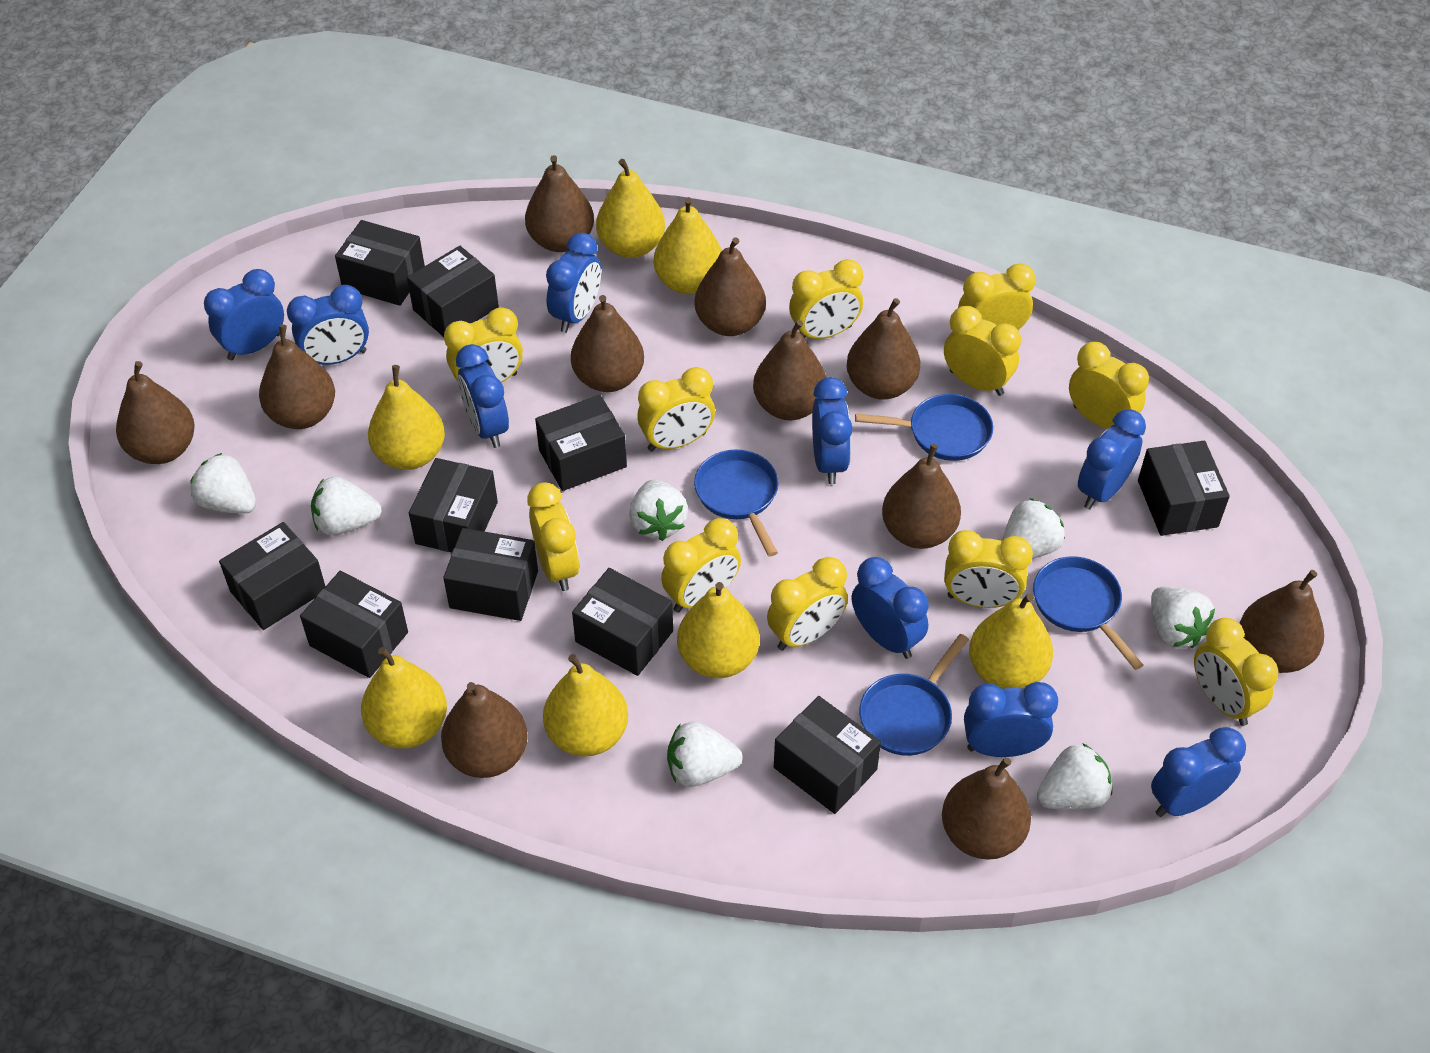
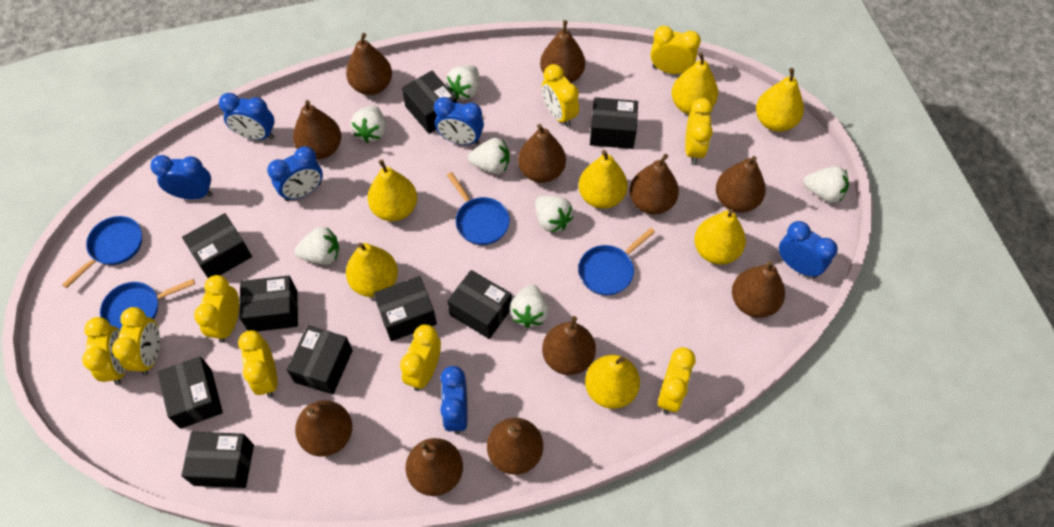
black box: [219,522,326,630] [300,571,408,678] [335,220,425,306] [407,246,499,337] [409,458,498,552] [443,528,538,621] [535,395,627,491] [572,568,673,676] [774,696,881,814] [1138,441,1230,536] = 10 -> [158,357,223,429] [181,432,254,488] [182,213,252,278] [239,276,298,332] [287,325,353,394] [373,276,437,341] [402,71,457,134] [447,270,512,339] [590,97,638,149] = 9
blue clock: [204,269,284,360] [287,285,369,365] [456,344,509,448] [546,233,601,333] [812,377,853,484] [852,557,929,659] [964,682,1058,757] [1078,409,1146,509] [1151,727,1246,817] = 9 -> [150,155,213,200] [219,93,275,140] [267,146,323,201] [434,97,484,145] [440,366,467,434] [779,221,838,278] = 6
yellow clock: [444,307,523,383] [528,482,580,591] [637,367,715,452] [661,518,741,613] [767,557,848,651] [789,259,863,339] [944,306,1021,396] [944,530,1033,608] [958,263,1036,331] [1069,342,1149,429] [1194,618,1278,726] = 11 -> [82,317,126,385] [112,307,160,375] [194,275,239,343] [238,330,278,398] [400,325,441,391] [542,64,579,127] [650,26,701,74] [658,347,696,414] [685,98,713,164] = 9

